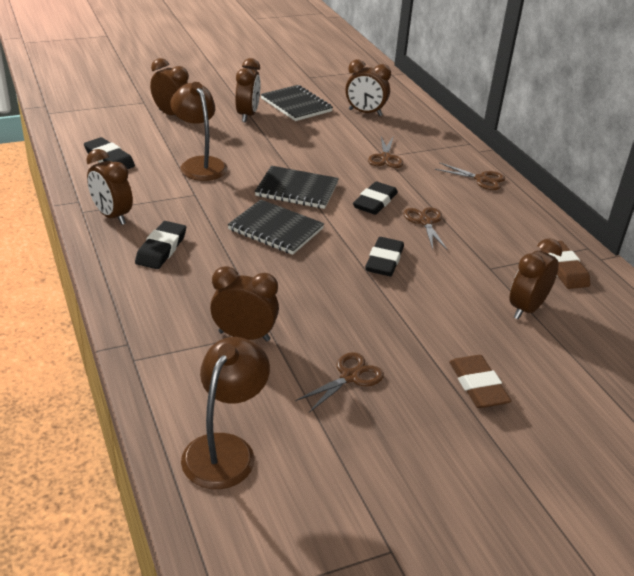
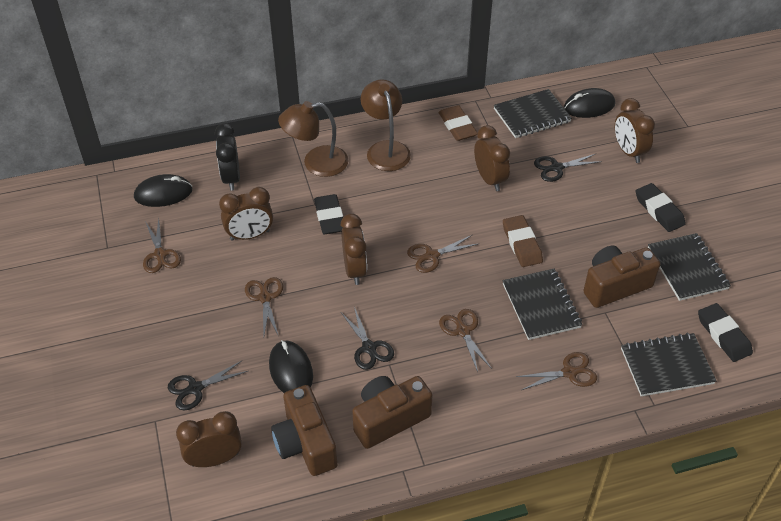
black clock: none = 0 -> [215,123,240,191] = 1
black eraser: [84,137,135,169] [135,221,186,269] [353,181,398,215] [365,237,404,276] = 4 -> [314,194,343,234] [636,183,686,232] [698,303,753,362] = 3
black mouse: none = 0 -> [134,174,192,207] [269,340,313,393] [564,88,615,118] = 3
black notebook: [228,200,324,255] [255,166,339,209] [261,85,333,121] = 3 -> [494,89,572,138] [502,269,582,340] [621,333,716,396] [648,233,731,301] = 4
black scissors: none = 0 -> [168,360,248,410] [341,307,394,370] [534,154,602,182] = 3
brown camera: none = 0 -> [271,385,337,476] [352,376,433,449] [583,246,660,308] = 3
brown clock: [86,149,133,225] [150,58,189,116] [210,266,279,341] [235,58,261,122] [345,59,391,116] [509,238,562,319] = 6 -> [176,411,242,467] [219,187,273,241] [341,214,367,285] [474,125,510,191] [615,98,655,163] = 5
brown scissors: [295,353,384,412] [368,136,403,168] [404,207,448,251] [435,162,505,190] = 4 -> [143,219,181,273] [245,277,283,337] [407,235,478,273] [439,309,492,372] [516,352,597,390] = 5

